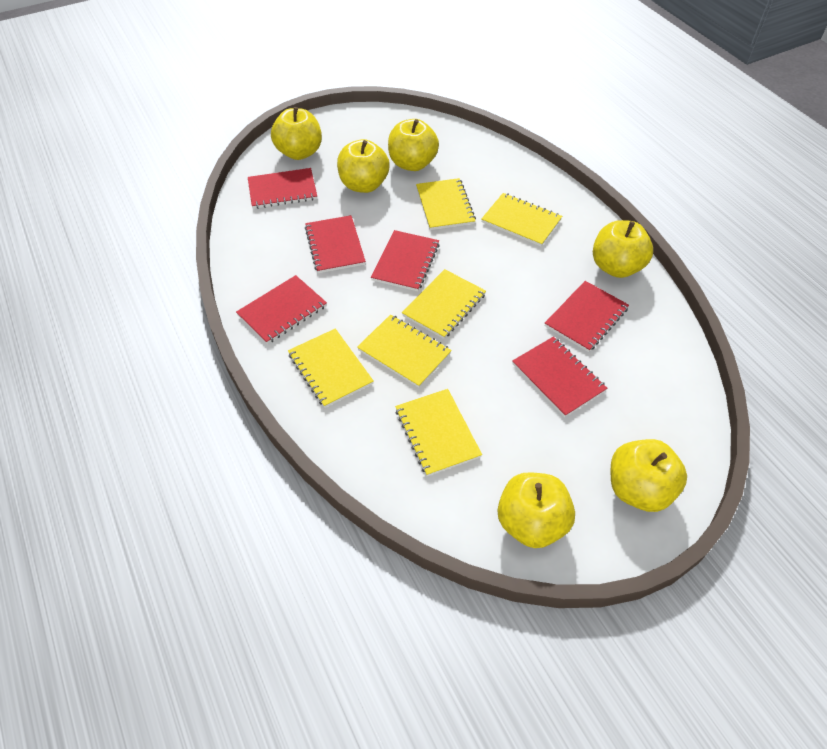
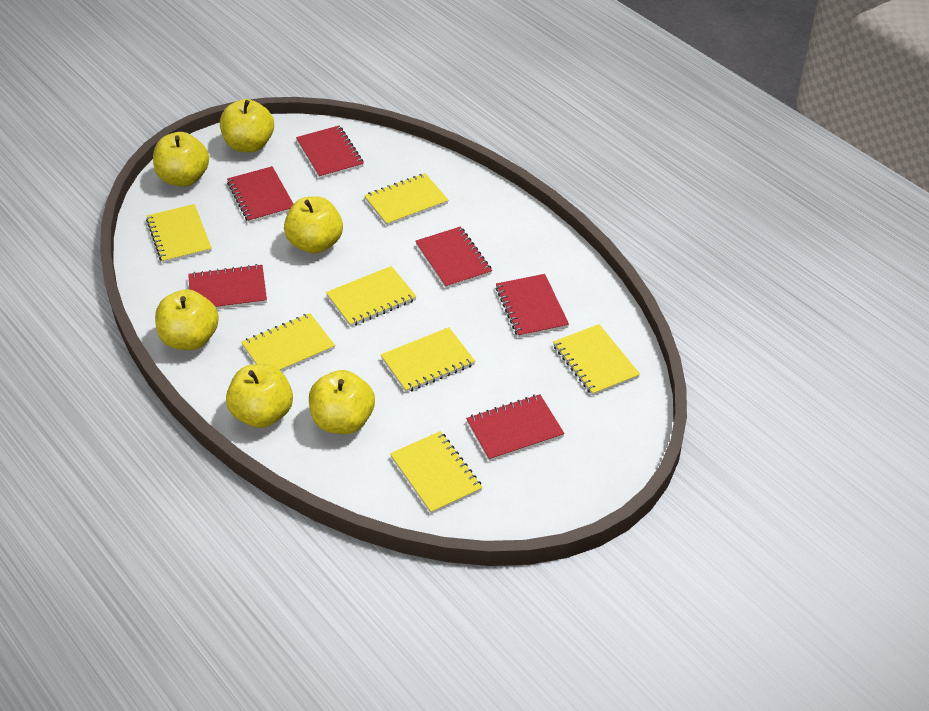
yellow notebook: [288,328,374,408] [357,314,452,388] [395,389,482,476] [402,269,486,339] [416,178,476,230] [482,193,562,246] = 6 -> [146,204,212,263] [241,313,335,372] [326,266,417,327] [364,173,448,226] [381,327,475,393] [390,431,483,514] [553,324,640,396] = 7

